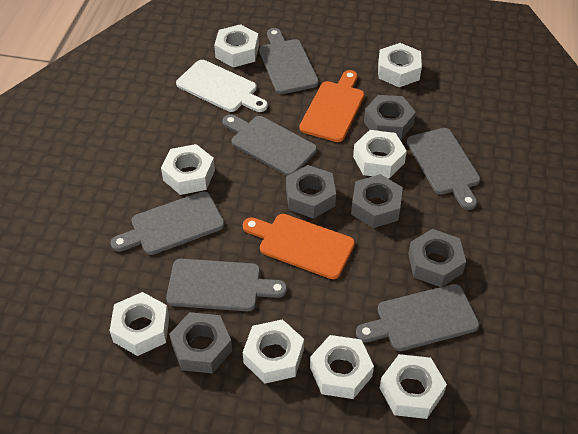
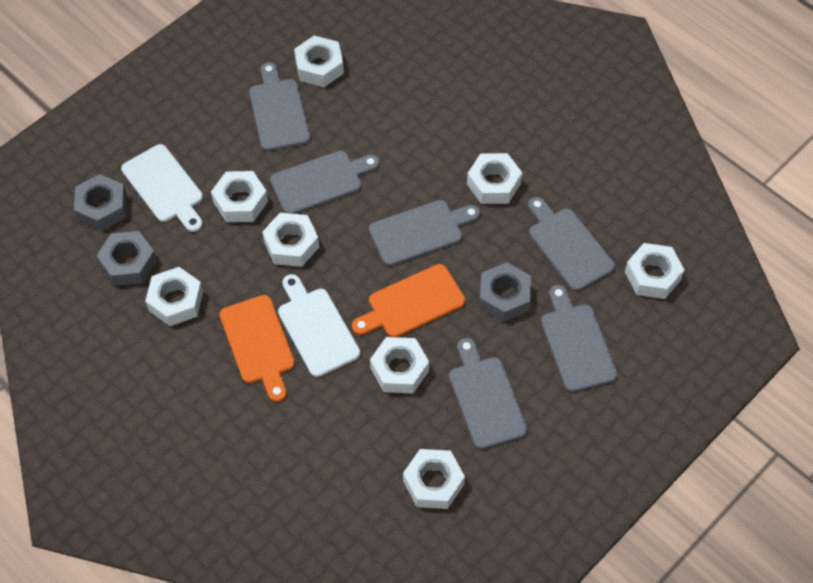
grey nut: [169,312,232,374] [286,165,336,219] [351,174,403,228] [364,95,416,140] [408,229,466,287] = 5 -> [74,174,127,231] [97,231,157,286] [479,262,531,322] = 3
white cutting board: [176,60,268,112] = 1 -> [121,144,203,232] [278,274,360,377] = 2

